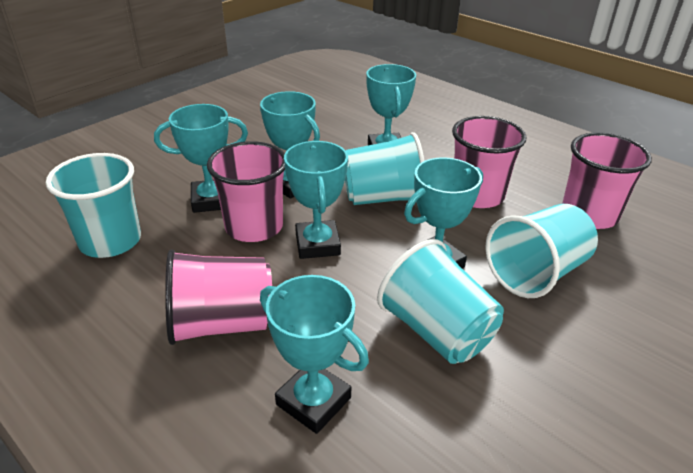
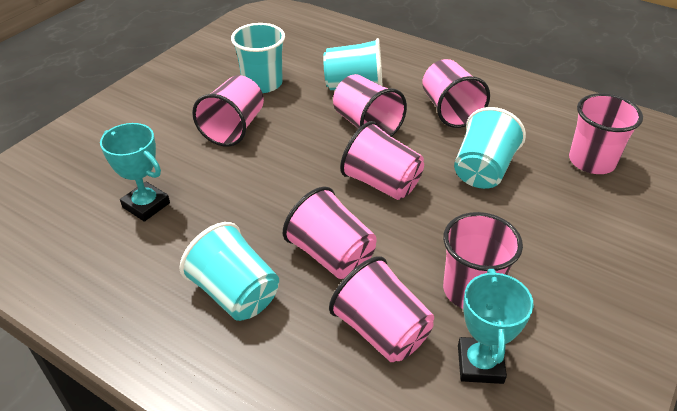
pink cup: [165,249,272,345] [207,141,285,242] [452,116,527,208] [562,133,652,229] = 4 -> [192,75,264,147] [283,186,377,279] [329,256,434,362] [333,74,407,137] [340,121,424,200] [422,59,490,128] [443,212,523,309] [569,93,643,174] = 8
turquoise trophy: [154,104,248,213] [260,91,320,199] [260,275,369,434] [284,141,348,259] [366,64,416,145] [404,157,483,268] = 6 -> [100,123,170,222] [458,269,533,384] = 2

